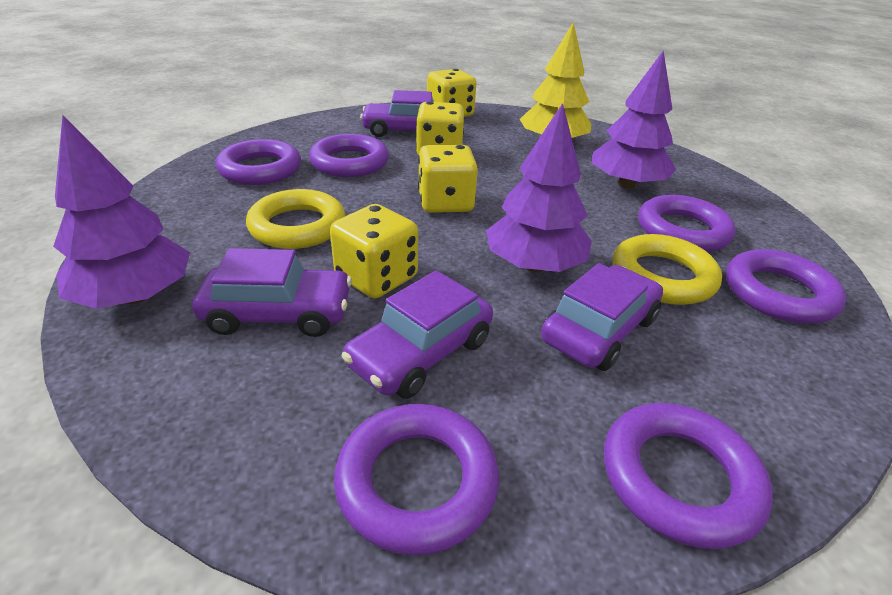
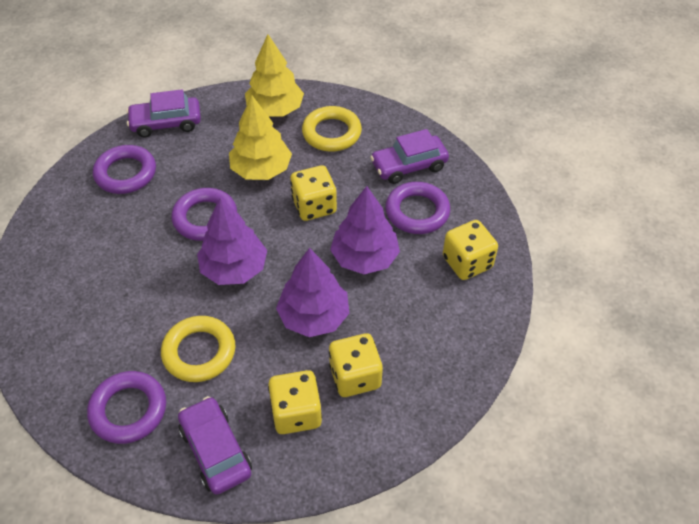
purple car: [192,248,352,337] [342,270,493,399] [360,90,434,137] [541,263,663,371] = 4 -> [126,89,201,137] [178,396,252,495] [370,129,449,184] = 3
purple ring: [216,139,301,185] [309,134,389,177] [334,404,499,555] [604,403,773,549] [639,195,736,252] [726,249,847,324] = 6 -> [87,371,166,444] [93,145,156,194] [171,188,237,241] [385,182,450,234] = 4
yellow tree: [520,22,591,138] = 1 -> [229,95,292,180] [245,34,304,117] = 2

